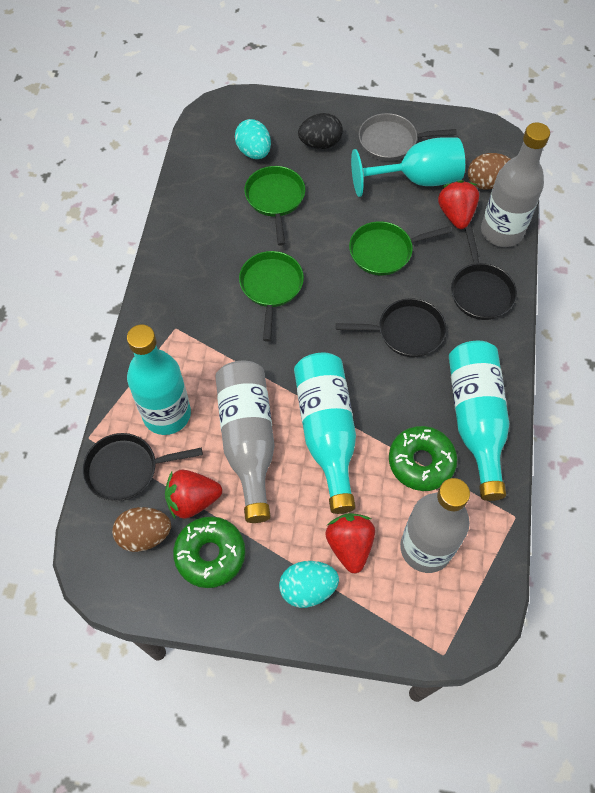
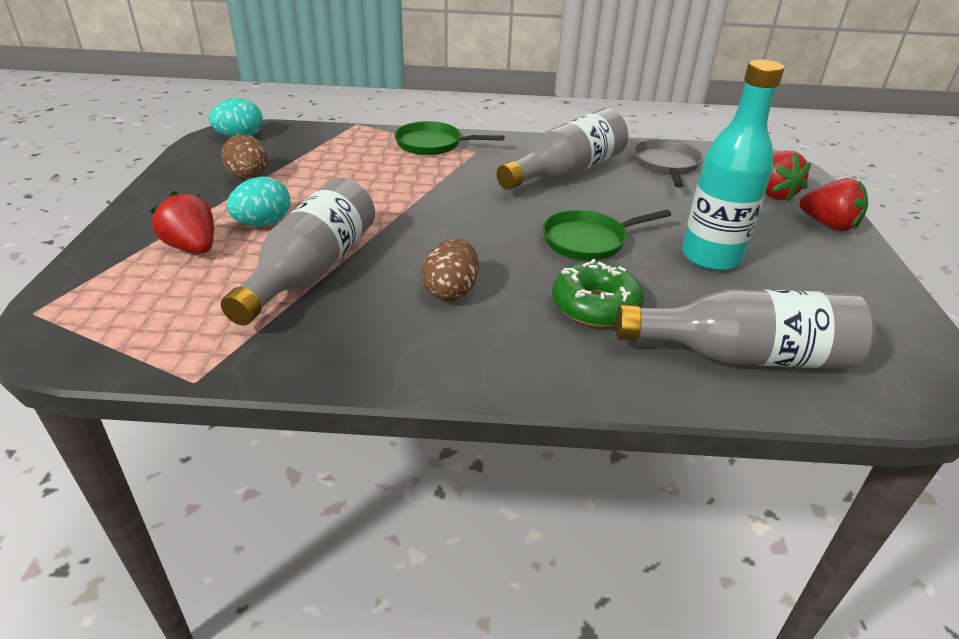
black egg: [298,113,343,149] = 1 -> none = 0
black pan: [83,433,203,501] [336,298,446,357] [451,227,517,320] = 3 -> none = 0
green donut: [173,516,245,588] [389,426,457,491] = 2 -> [552,259,644,327] = 1
green pan: [239,251,304,341] [244,166,305,246] [349,221,452,275] = 3 -> [394,121,504,155] [542,210,671,261] = 2
turquoise bottle: [127,324,191,435] [294,353,356,514] [449,341,509,501] = 3 -> [682,59,784,271] = 1
turquoise goblet: [351,137,465,197] = 1 -> none = 0

